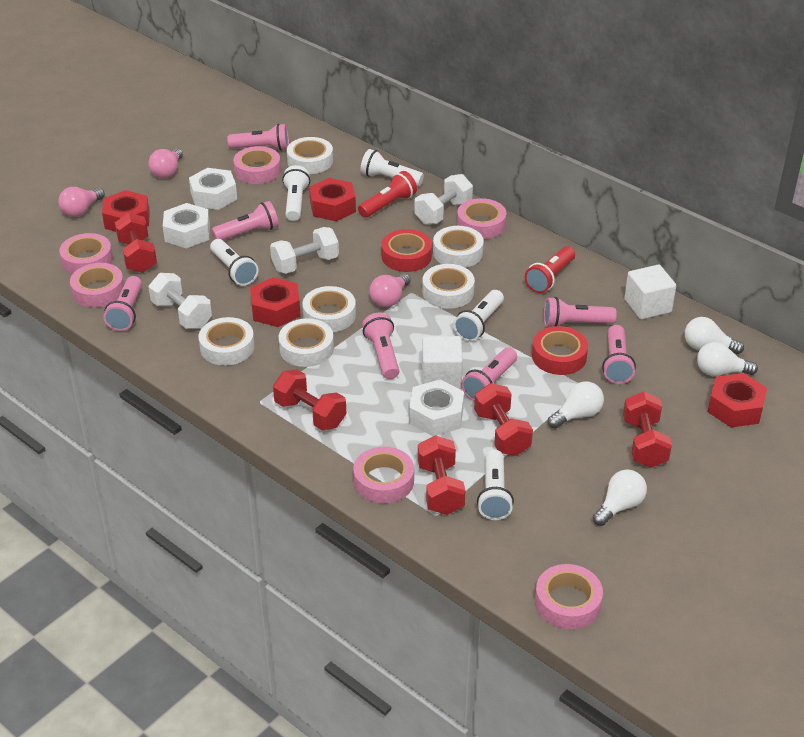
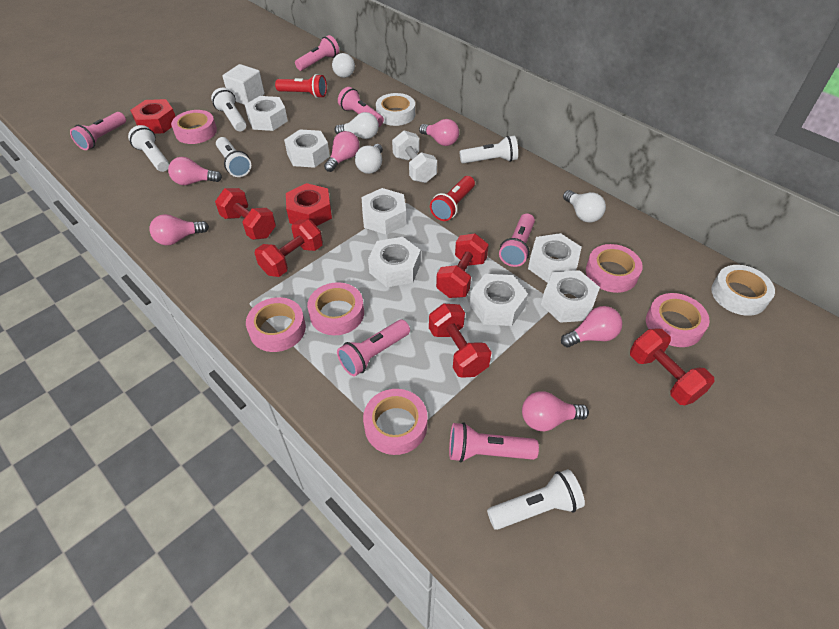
pink flashlight: [103,276,142,331] [212,201,279,240] [227,124,289,151] [362,312,399,379] [461,347,517,402] [544,297,617,327] [602,325,636,384] = 7 -> [70,112,126,150] [295,35,339,71] [337,320,410,376] [338,87,384,127] [449,422,539,462] [499,213,535,267] = 6
pink light bulb: [58,187,105,217] [148,149,183,178] [369,273,411,307] = 3 -> [149,214,209,245] [168,157,222,185] [324,131,360,172] [419,119,459,146] [522,391,589,431] [561,306,622,347] = 6
red nut: [102,190,150,232] [250,277,301,327] [309,178,356,221] [707,373,767,427] = 4 -> [130,99,176,134] [286,183,332,226] = 2
red tape: [381,229,432,272] [532,326,588,375] = 2 -> none = 0
white cube: [422,336,463,389] [624,265,676,320] = 2 -> [222,64,265,105] = 1
white dumbbell: [148,273,212,329] [270,227,339,274] [415,174,473,225] = 3 -> [392,131,437,183] = 1
white nut: [163,203,210,248] [189,168,237,210] [409,380,464,436] = 3 -> [245,96,288,131] [284,129,330,168] [361,188,406,234] [368,237,421,287] [469,274,528,326] [528,233,582,283] [541,270,600,323] = 7
white tape: [199,317,255,366] [279,318,334,367] [287,137,333,174] [302,286,356,332] [422,264,475,309] [433,226,484,268] = 6 -> [376,93,415,126] [711,265,775,316] = 2

